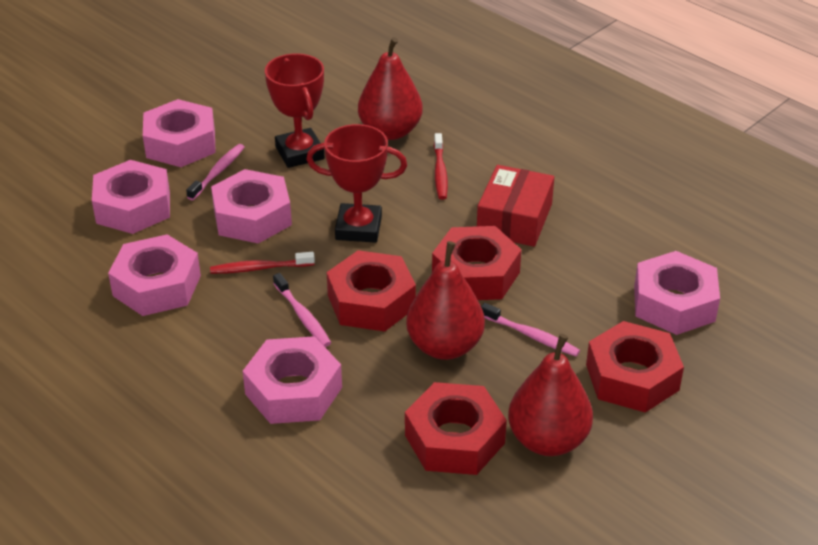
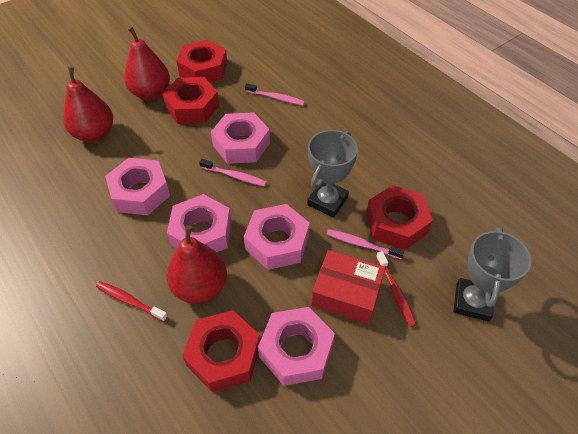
grey trophy: none = 0 -> [307,130,358,218] [454,227,531,322] = 2
pink nut: [92,160,170,234] [108,234,201,316] [143,99,216,167] [211,169,292,244] [243,336,342,424] [634,251,720,335] = 6 -> [105,158,170,215] [167,194,231,252] [211,113,270,164] [244,204,310,270] [258,307,335,386] = 5
red trophy: [265,53,324,168] [306,124,407,243] = 2 -> none = 0

